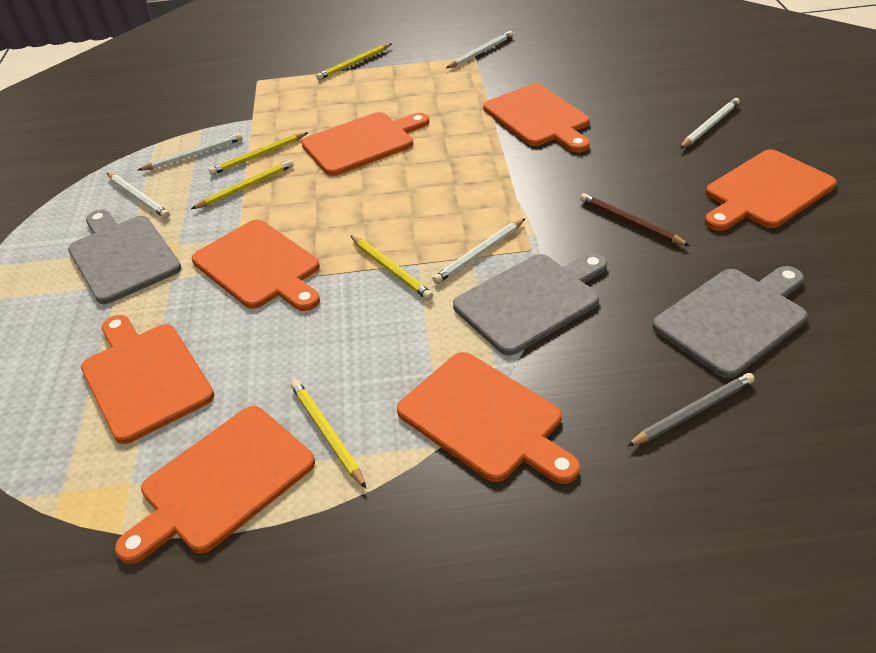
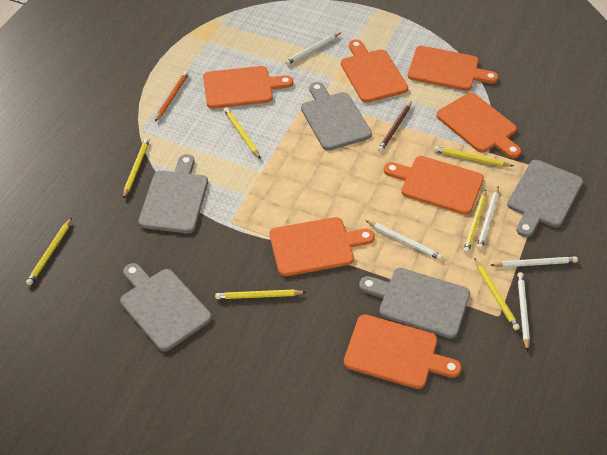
grey cutting board: [68,210,181,304] [453,253,607,355] [653,266,807,378] = 3 -> [120,263,212,351] [138,154,208,233] [301,82,372,151] [359,268,470,339] [507,160,583,237] = 5
grey pencil: [627,373,755,446] = 1 -> none = 0
orange pencil: none = 0 -> [155,71,189,122] = 1
yellow pencil: [191,160,294,209] [209,132,308,175] [291,380,366,488] [316,43,392,80] [350,235,433,300] = 5 -> [26,218,72,285] [123,138,150,199] [215,289,306,299] [224,107,260,158] [434,146,513,167] [463,190,486,254] [474,258,520,330] = 7

